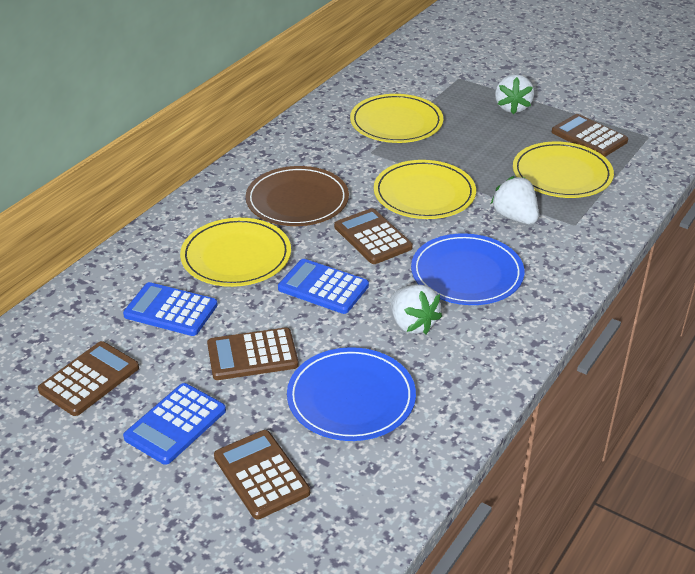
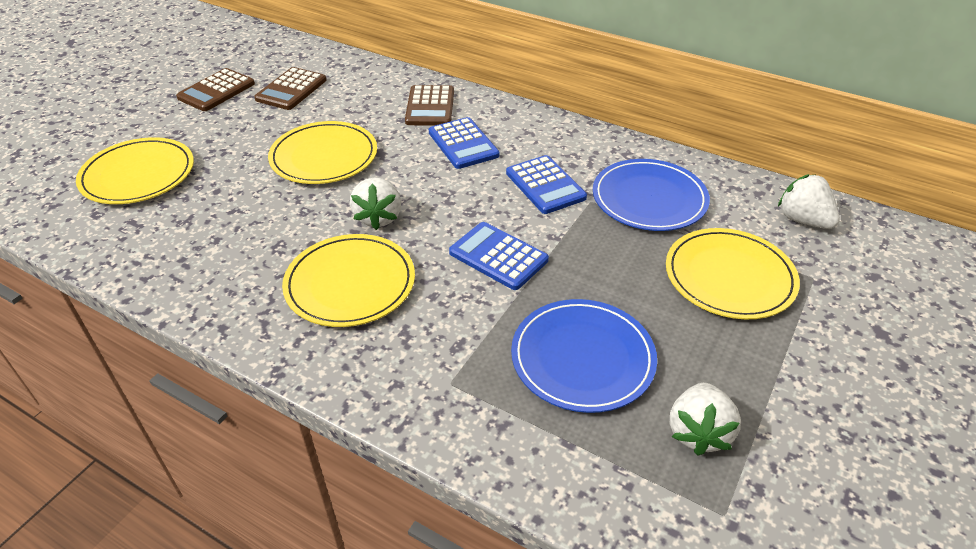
brown calculator: [38,341,139,416] [207,327,299,380] [214,430,310,519] [334,208,413,264] [552,114,628,157] = 5 -> [176,68,255,111] [254,67,327,110] [405,85,454,126] = 3
brown plate: [246,166,349,226] = 1 -> none = 0

